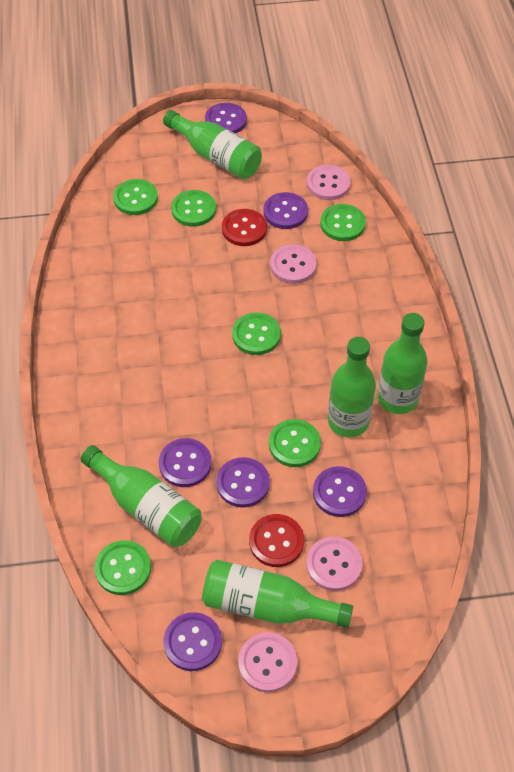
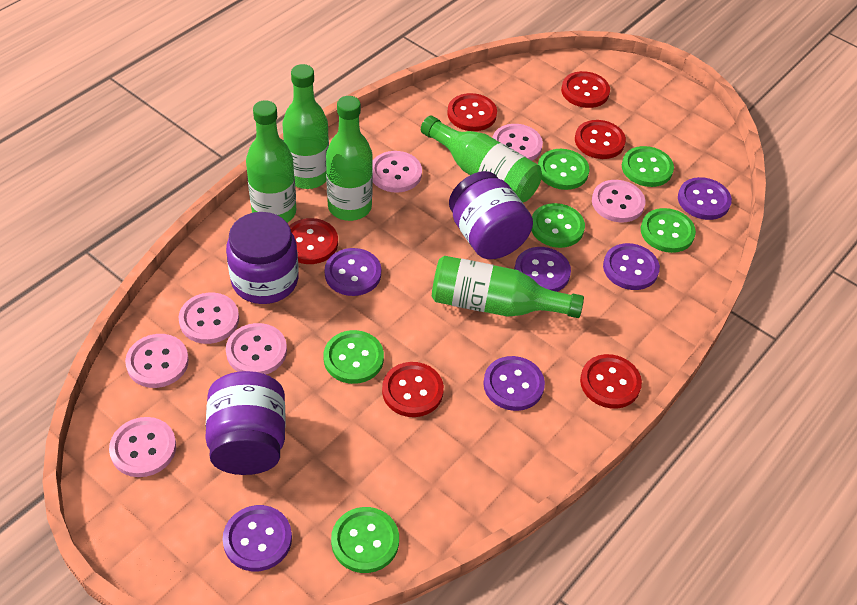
pink button: [238,632,297,692] [270,244,317,284] [306,537,362,591] [307,165,351,200] = 4 -> [109,417,176,477] [125,334,189,388] [178,293,239,344] [226,323,287,374] [372,151,422,193] [492,124,543,161] [592,180,645,222] = 7
purple jar: none = 0 -> [205,371,285,475] [226,212,299,304] [449,171,533,259] = 3
red button: [222,209,267,246] [249,514,304,567] = 2 -> [289,218,338,264] [382,362,444,417] [447,93,497,131] [561,71,610,108] [575,120,626,159] [580,354,642,409] = 6

